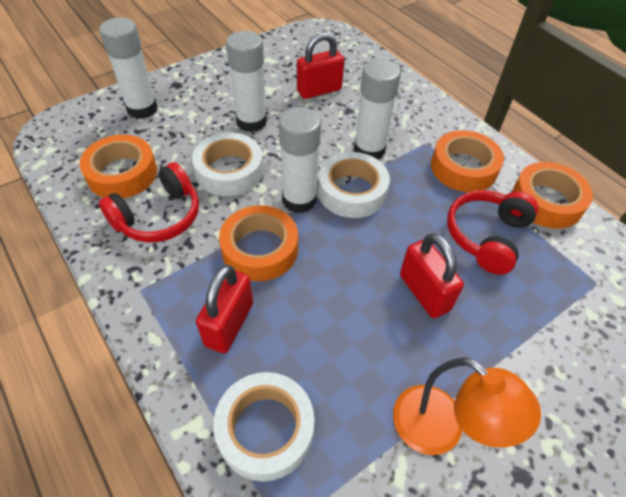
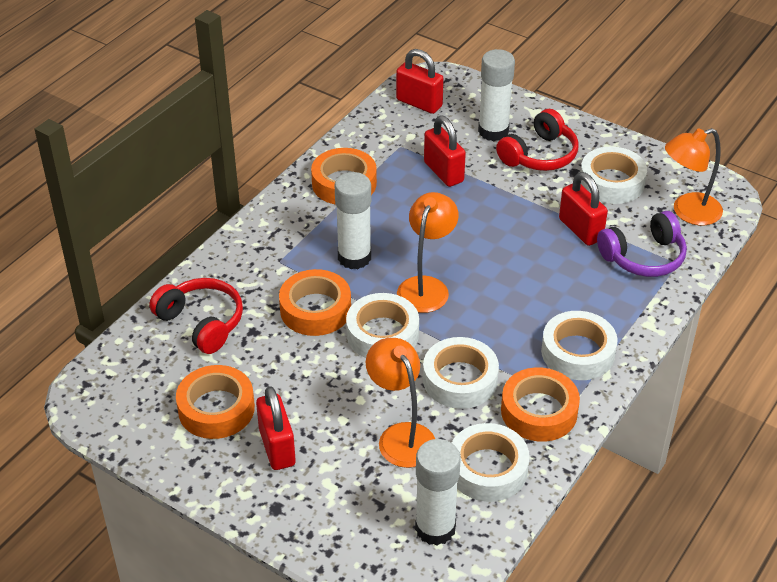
orange lamp: [393,357,541,455] = 1 -> [366,338,435,468] [397,192,459,313] [665,128,723,225] = 3
purple headphones: none = 0 -> [597,211,687,277] = 1
red padlock: [196,265,253,353] [297,33,344,99] [400,233,464,318] = 3 -> [256,386,296,470] [396,49,444,114] [424,116,466,187] [559,172,608,246] = 4
white glue stick: [99,18,158,119] [226,31,267,132] [279,107,321,213] [354,59,401,160] = 4 -> [334,172,371,269] [415,439,461,545] [478,49,515,141] = 3
white tape: [192,133,263,196] [213,372,315,482] [318,152,390,218] = 3 -> [346,293,419,358] [423,337,499,409] [452,423,530,502] [541,311,618,380] [581,146,647,204] = 5

